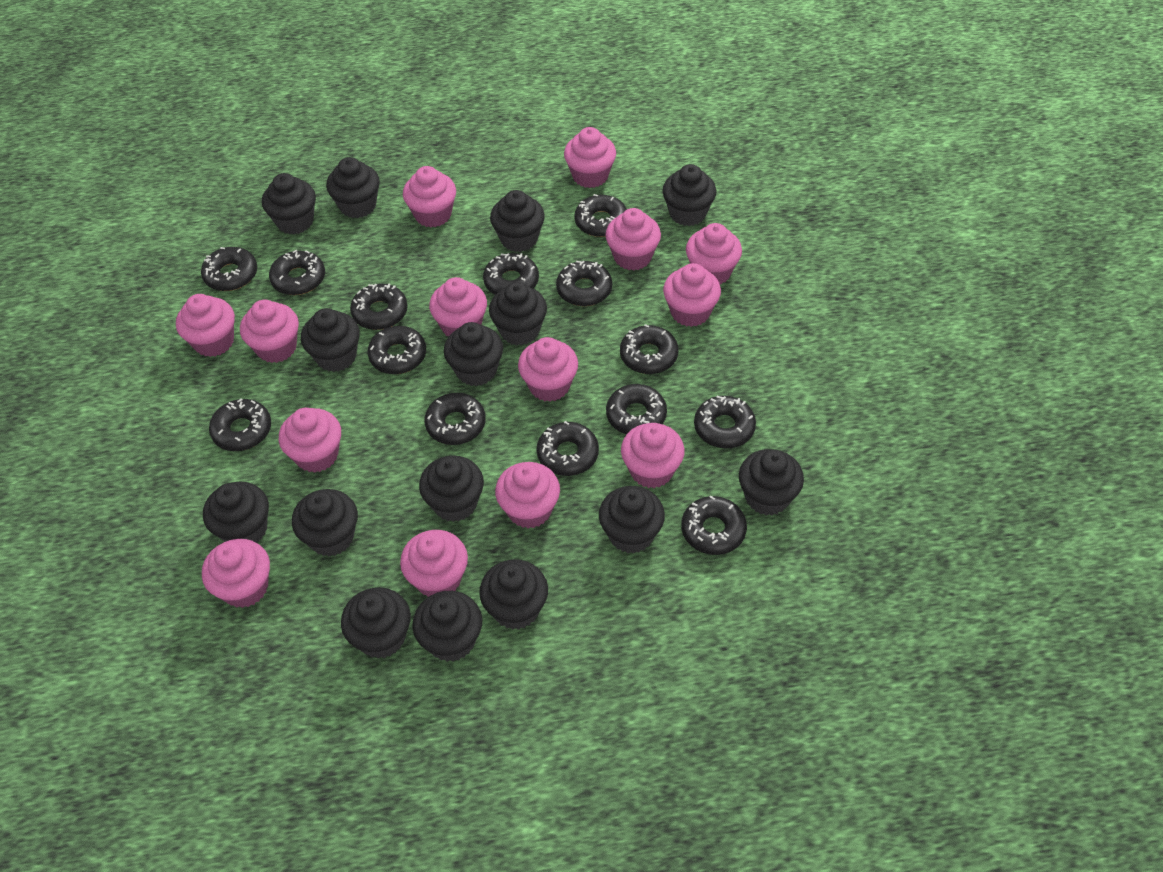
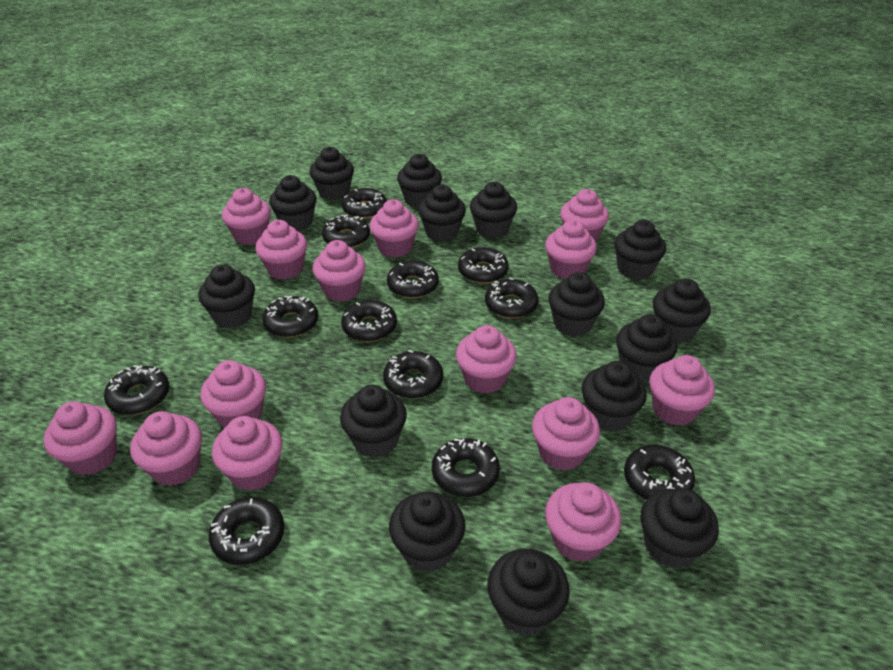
black donut: [201,247,257,291] [209,398,271,451] [269,249,325,295] [350,284,408,330] [368,326,426,374] [424,393,486,445] [483,253,539,295] [536,421,599,476] [556,261,612,306] [574,194,627,237] [606,384,667,434] [620,324,678,374] [681,496,747,555] [694,396,756,448] = 14 -> [104,365,169,415] [209,497,285,565] [262,296,318,338] [322,215,370,248] [341,300,397,342] [342,188,387,219] [383,350,443,399] [387,261,439,298] [432,438,500,497] [458,247,509,284] [485,277,539,318] [624,445,695,500] = 12

